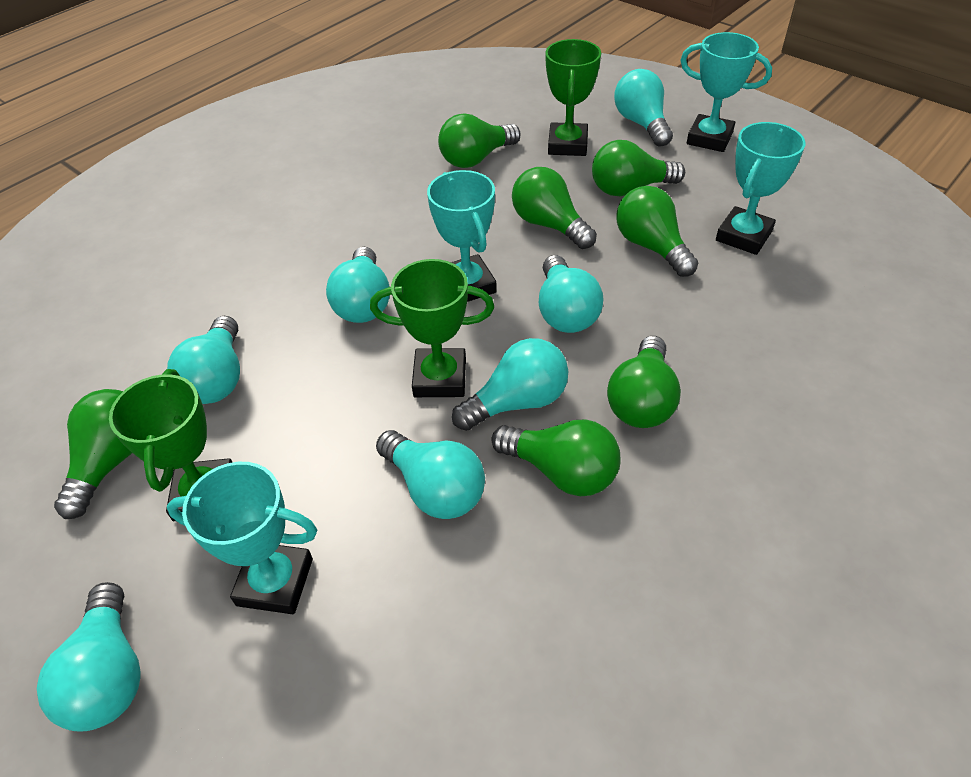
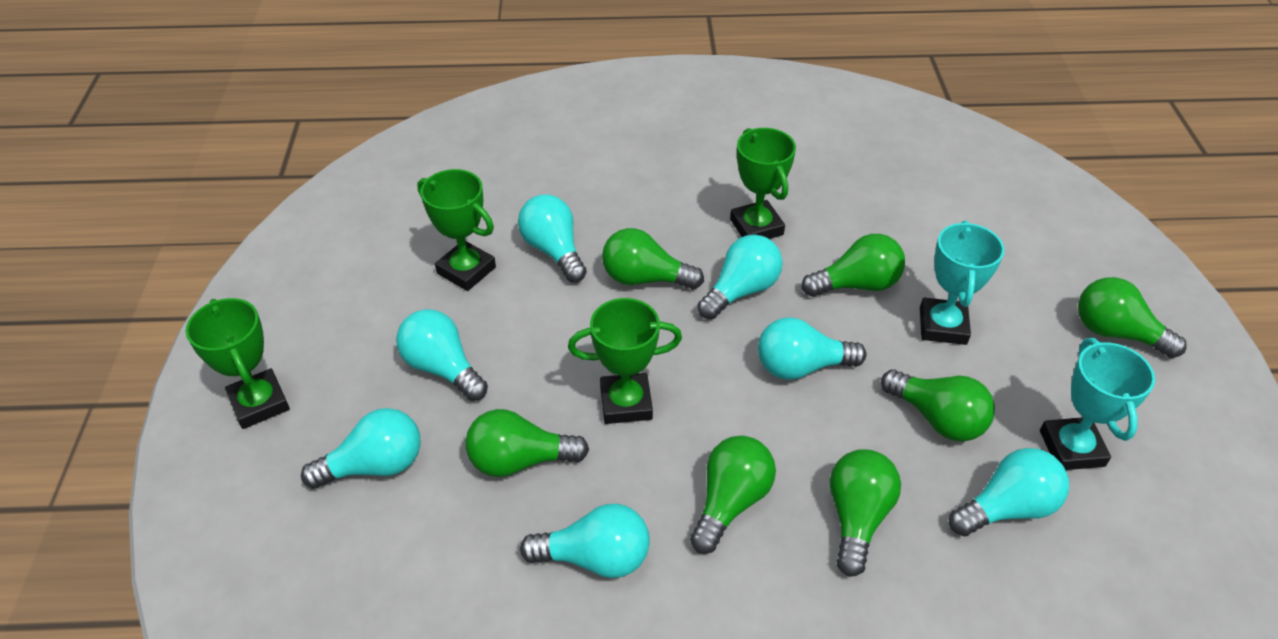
green trophy: [109,369,232,521] [370,259,494,397] [546,39,601,156] = 3 -> [185,298,290,429] [417,169,496,291] [568,298,682,424] [730,128,796,239] = 4
turquoise trophy: [167,462,317,614] [427,170,497,302] [680,32,772,152] [716,122,805,255] = 4 -> [920,221,1004,345] [1040,338,1155,470] = 2

